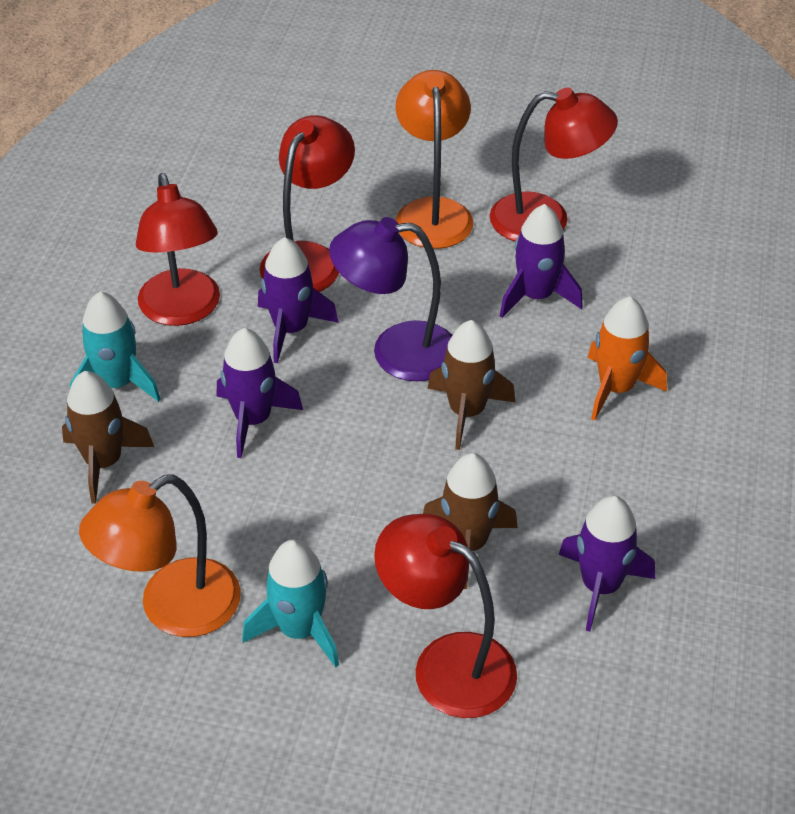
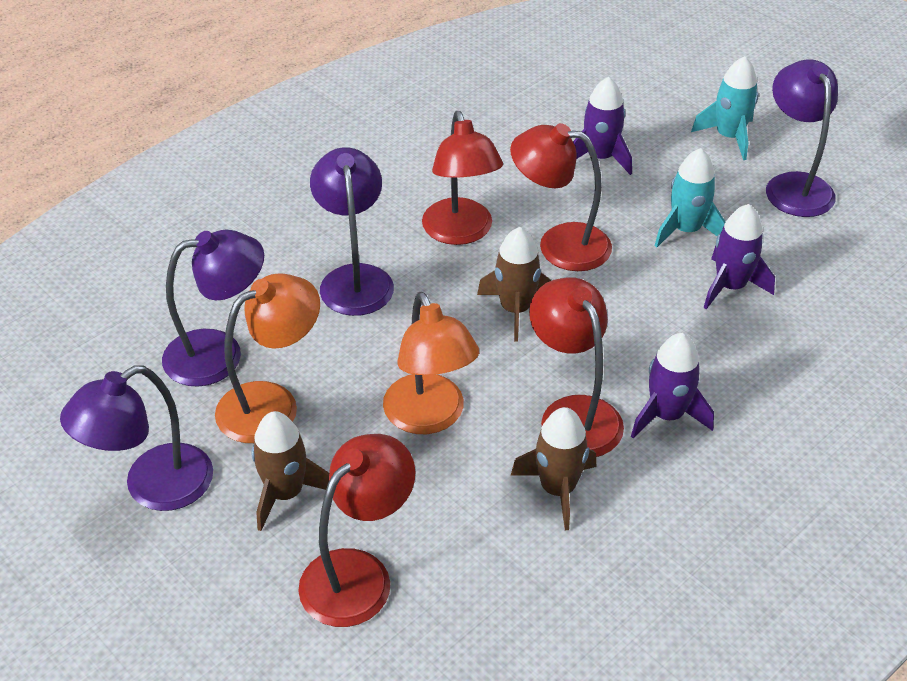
orange rocket: [588,296,667,421] = 1 -> none = 0
purple lamp: [329,217,452,381] = 1 -> [60,365,213,511] [162,230,264,387] [310,147,394,316] [766,60,838,217] = 4
purple rocket: [217,328,303,458] [258,237,339,363] [500,204,583,318] [559,495,655,632] = 4 -> [573,77,632,175] [631,333,714,439] [704,204,775,309] = 3

